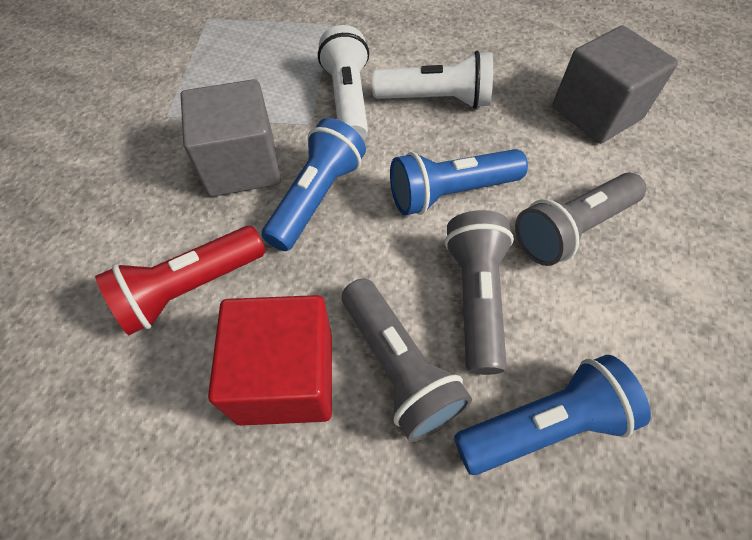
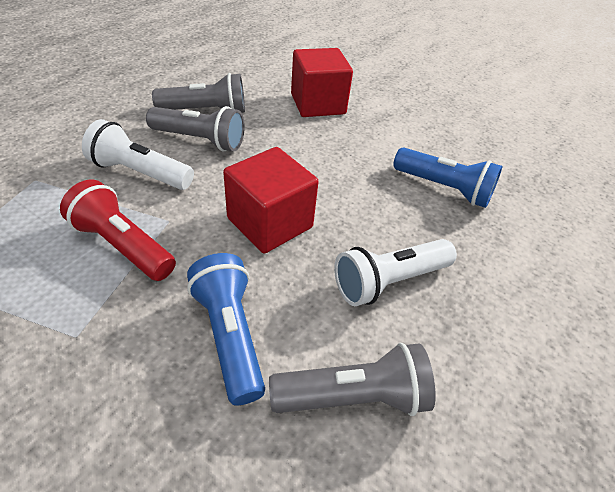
blue flashlight: [262,118,366,251] [390,149,528,215] [454,355,651,475] = 3 -> [187,253,265,405] [393,147,502,208] = 2
grey cube: [181,79,281,197] [552,26,678,144] = 2 -> none = 0
red cube: [208,295,332,426] = 1 -> [223,147,319,254] [291,48,353,117] = 2

